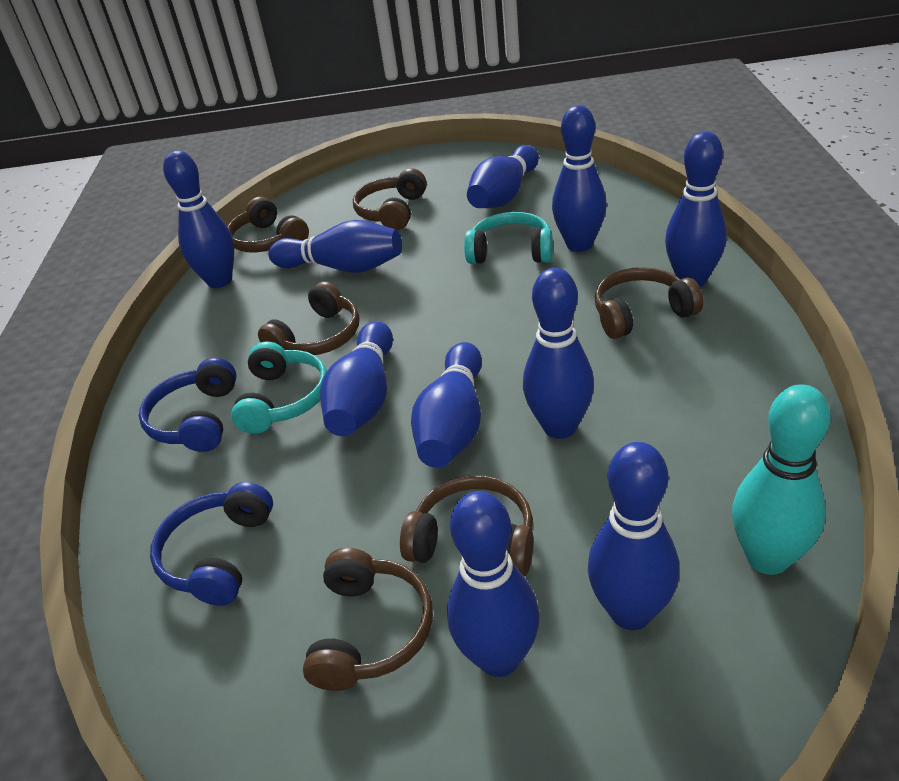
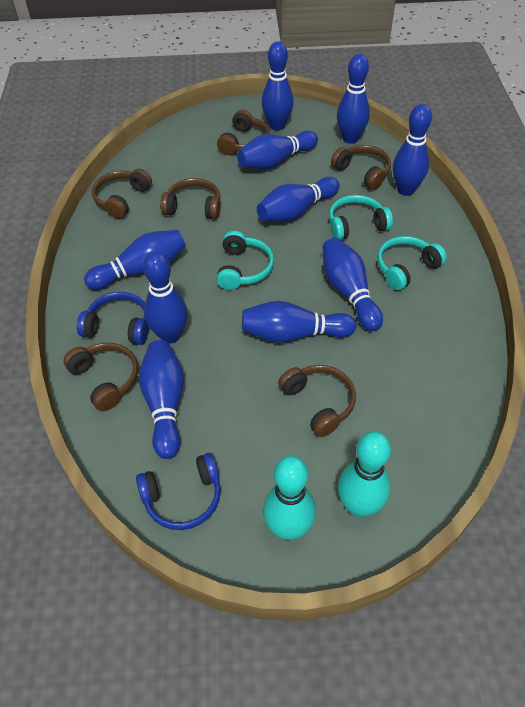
turquoise bowling pin: [732,385,830,575] = 1 -> [263,456,316,540] [338,431,391,517] = 2
turquoise headphones: [231,341,327,434] [464,212,553,264] = 2 -> [216,231,274,290] [329,195,393,240] [377,236,447,290] = 3

